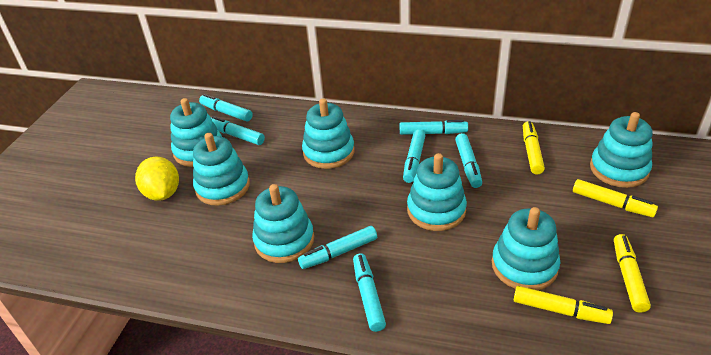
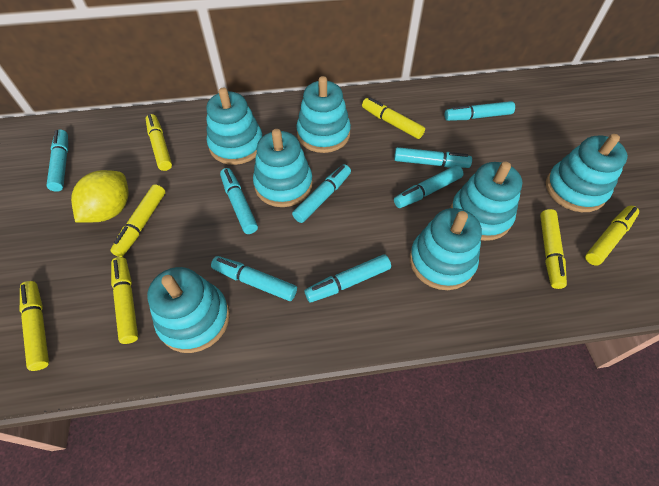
turquoise marker: [199,94,253,121] [211,116,265,145] [298,226,377,269] [353,253,386,332] [400,120,468,135] [403,130,426,183] [455,133,482,188] = 7 -> [46,130,68,192] [211,256,297,301] [220,168,258,234] [292,164,351,223] [305,255,391,302] [394,147,472,168] [394,165,464,208] [445,101,515,121] = 8
yellow marker: [514,286,613,324] [523,121,545,175] [573,179,658,217] [614,234,651,313] = 4 -> [20,281,49,371] [110,184,165,257] [111,257,138,344] [146,114,172,171] [362,97,425,139] [540,209,567,289] [585,206,639,266] = 7

